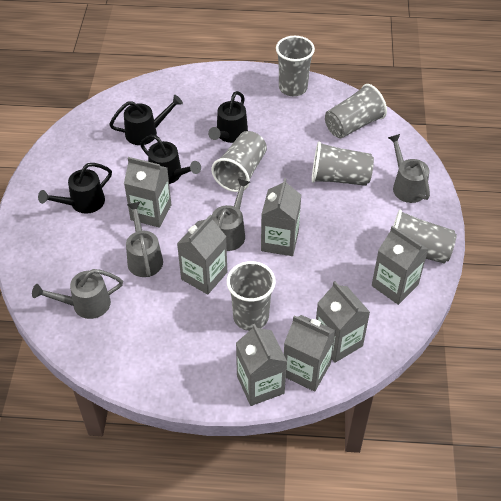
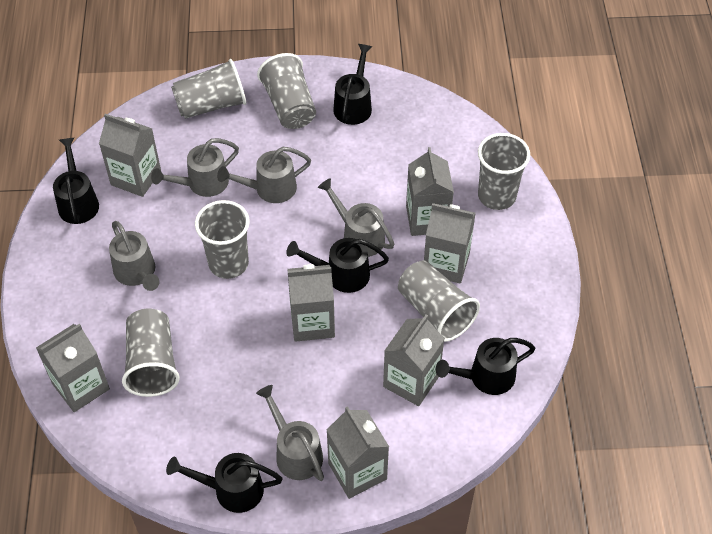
black watering can: [38,163,112,214] [109,95,183,145] [140,135,201,184] [208,91,248,143] = 4 -> [53,138,99,224] [166,453,283,513] [286,238,389,293] [333,44,372,125] [436,338,535,395] = 5
grey watering can: [32,269,123,319] [126,202,163,277] [212,179,250,251] [388,134,430,203] = 4 -> [109,221,159,291] [151,138,239,197] [217,147,311,203] [256,385,324,481] [318,178,394,257] = 5

